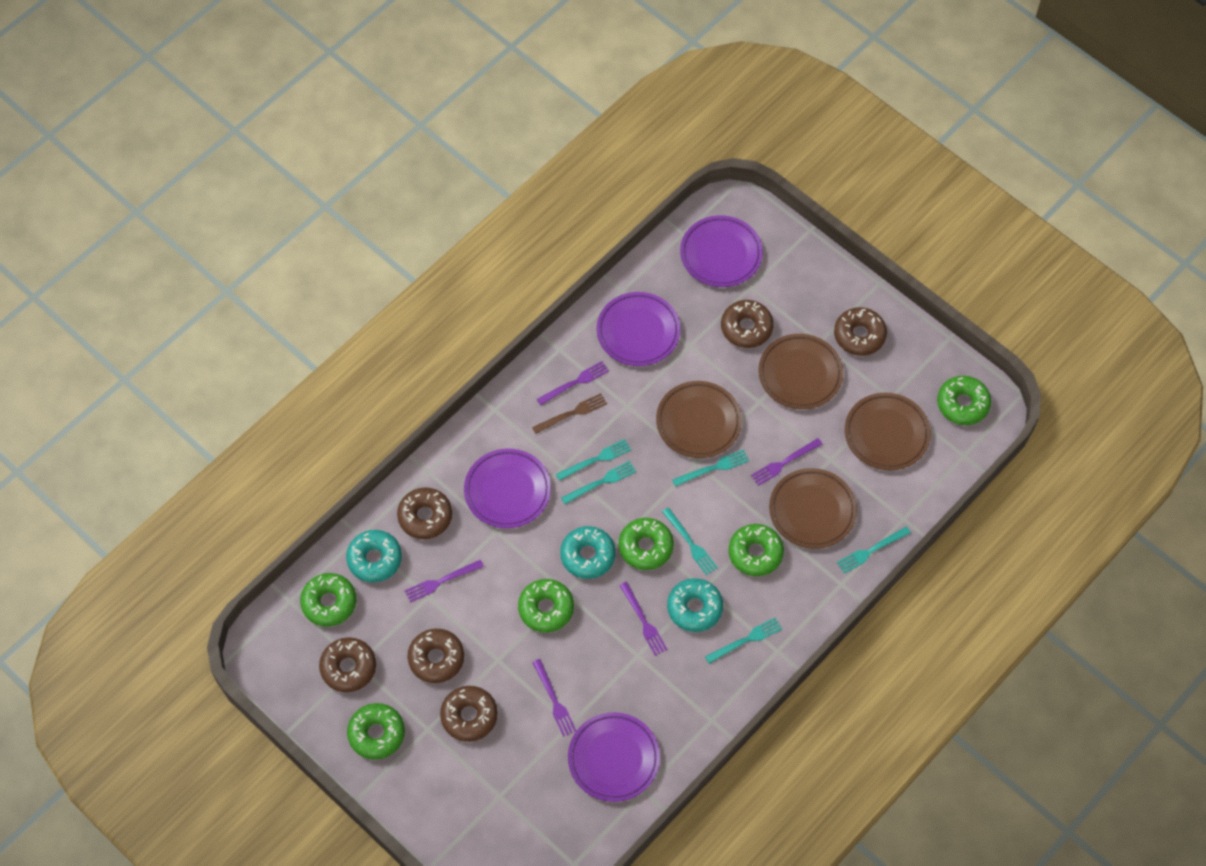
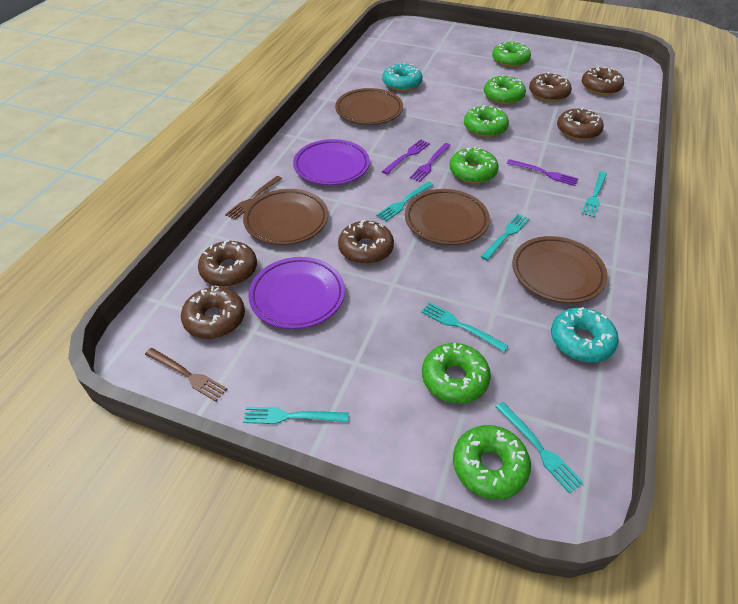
brown fork: [532,393,607,434] = 1 -> [145,348,227,401] [225,176,282,220] = 2
purple fork: [405,560,484,602] [532,659,576,737] [537,361,609,405] [619,582,668,656] [751,438,823,486] = 5 -> [382,139,430,174] [410,143,451,182] [507,159,578,186] = 3
purple plate: [464,449,551,528] [568,712,660,802] [596,292,680,366] [680,215,763,287] = 4 -> [248,257,345,329] [293,139,370,185] = 2
turquoise donut: [346,530,402,582] [560,526,615,579] [667,578,723,632] = 3 -> [382,63,422,91] [551,307,619,362] = 2

